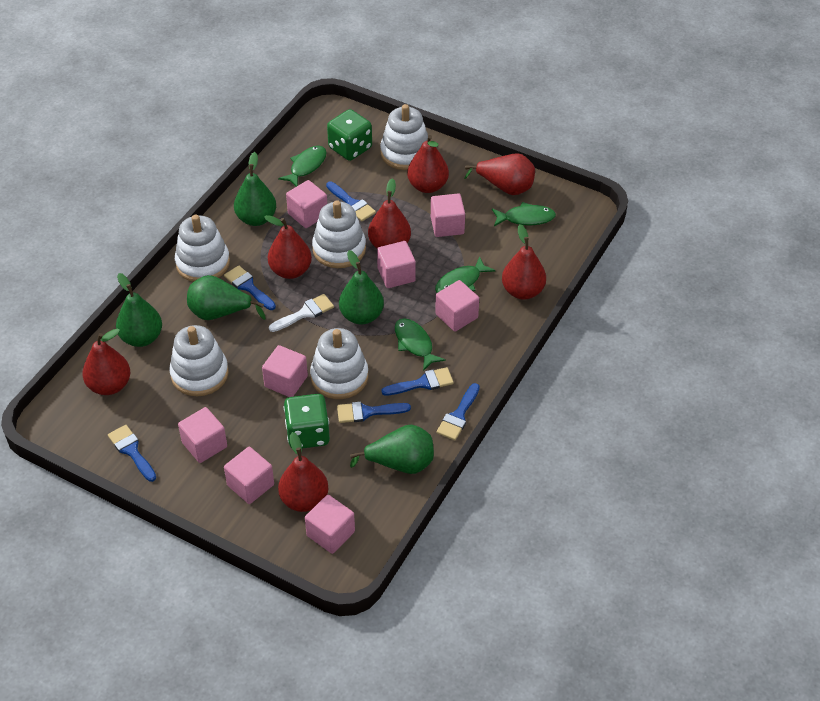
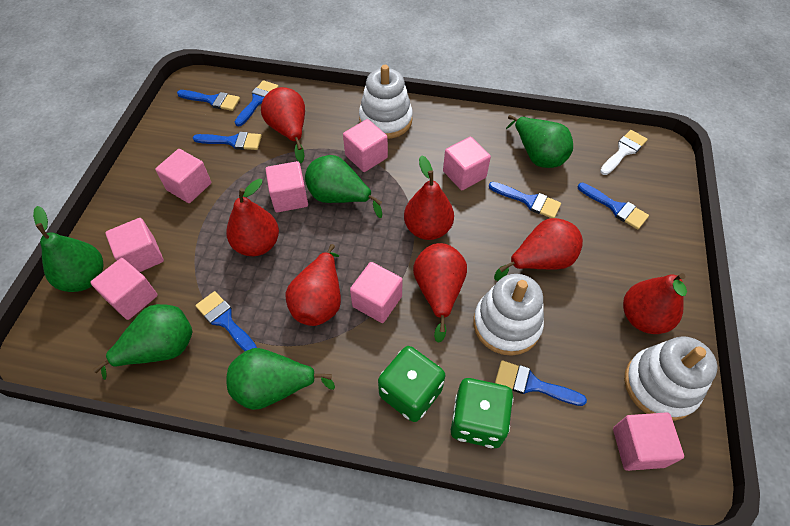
blue brush: [108,425,156,482] [224,265,276,310] [326,182,376,221] [337,402,411,423] [381,367,454,396] [436,383,480,440] = 6 -> [177,90,240,111] [193,132,262,150] [195,291,257,351] [235,80,279,126] [489,182,561,218] [495,360,587,406] [578,183,649,229] = 7
green fish: [278,146,327,187] [395,318,446,371] [435,256,495,293] [492,202,556,226] = 4 -> none = 0
white stacking toy: [169,325,229,396] [175,215,230,282] [310,328,368,399] [312,200,366,268] [380,104,428,170] = 5 -> [359,65,413,139] [473,274,544,356] [624,336,717,421] = 3

